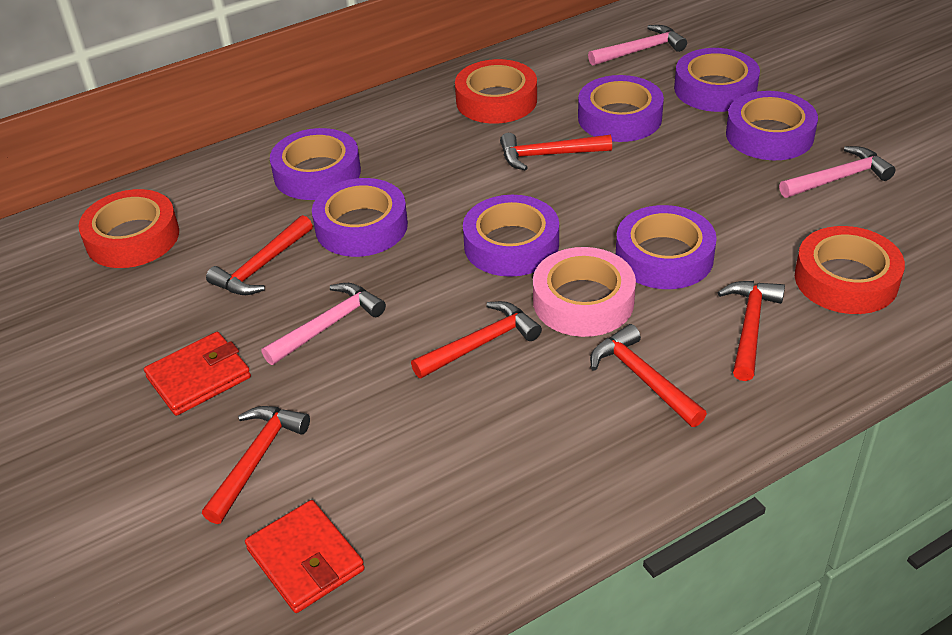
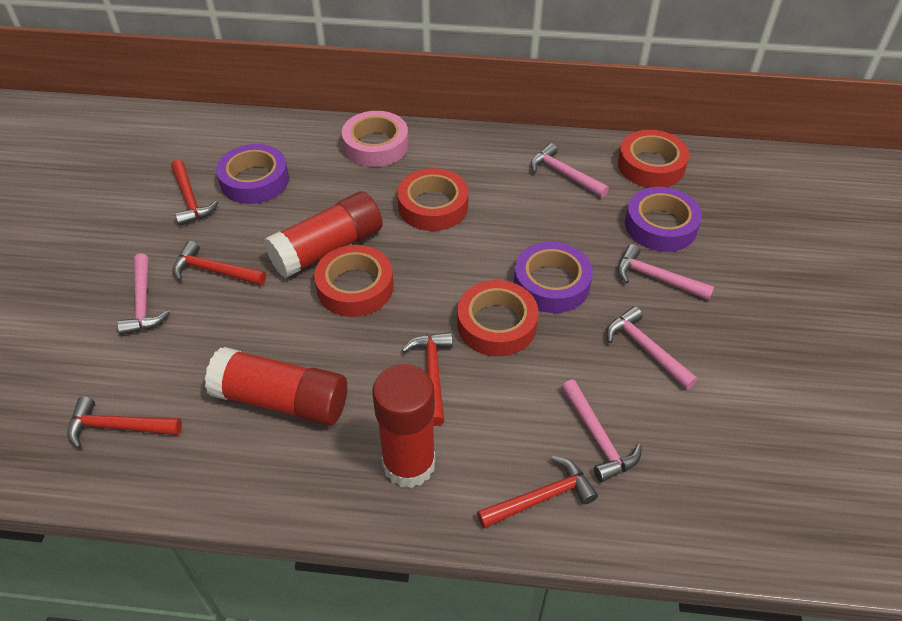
pink hammer: [262,283,386,365] [588,25,687,66] [779,146,895,198] = 3 -> [117,253,170,335] [530,143,609,198] [561,380,642,482] [606,306,698,390] [617,244,714,300] = 5
purple tape: [270,128,361,200] [312,178,408,257] [463,195,559,277] [578,75,664,142] [616,205,717,289] [674,48,760,112] [726,91,818,160] = 7 -> [216,144,289,204] [514,242,593,313] [625,187,702,252] = 3
red glue stick: none = 0 -> [205,347,347,426] [264,191,383,278] [372,364,436,488] = 3
red hammer: [202,406,310,524] [206,215,313,295] [411,301,542,378] [500,133,612,171] [590,324,707,427] [718,281,785,381] = 6 -> [67,397,182,449] [171,160,218,226] [172,241,266,285] [402,332,453,426] [477,456,598,528] = 5
red tape: [78,189,179,268] [455,59,537,124] [795,226,905,314] = 3 -> [314,245,394,317] [397,168,469,231] [457,280,538,356] [618,130,689,188] = 4
red wallet: [144,332,251,416] [245,500,365,613] = 2 -> none = 0

